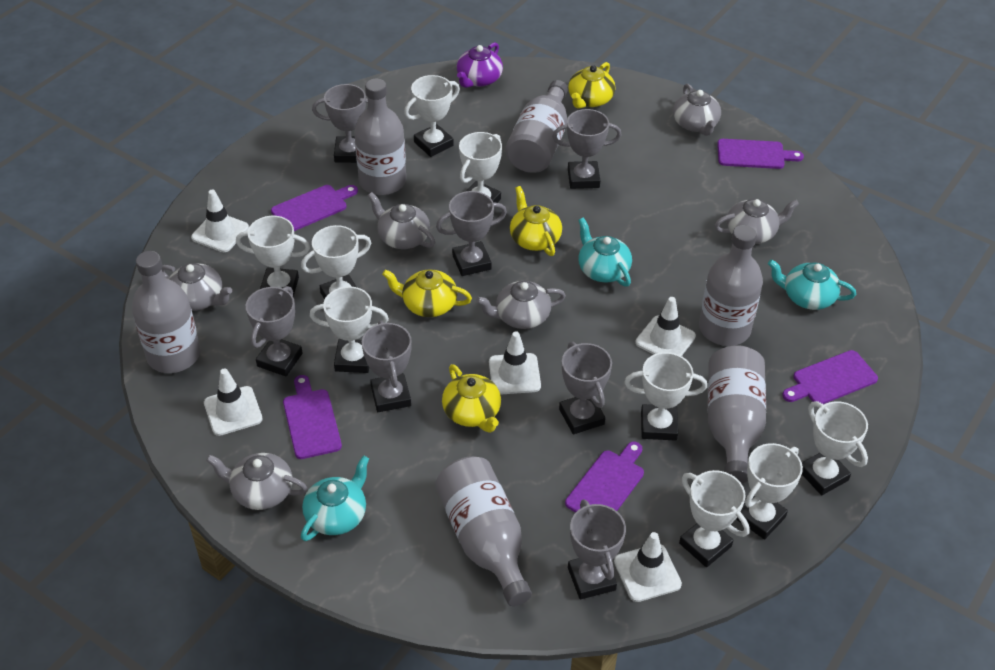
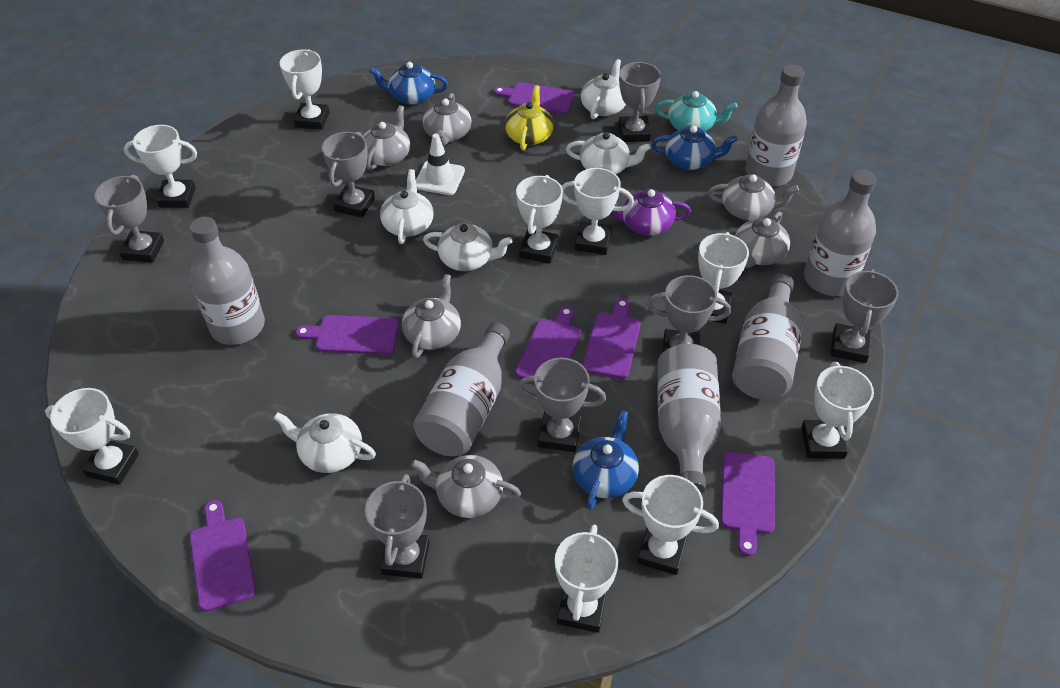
blue teapot: none = 0 -> [369,62,448,105] [573,410,639,510] [652,125,737,170] = 3
purple cutting board: [271,185,358,231] [283,375,342,459] [565,442,644,513] [717,139,804,169] [782,350,878,404] = 5 -> [190,500,256,612] [295,315,399,355] [494,82,575,114] [515,306,581,382] [583,298,641,379] [721,452,775,556] = 6
turquoise teapot: [301,455,369,541] [578,217,632,287] [768,259,856,310] = 3 -> [655,91,738,131] = 1
white teapot: none = 0 -> [274,412,376,473] [380,169,434,244] [423,223,512,271] [566,132,651,174] [581,59,626,119] = 5
white traffic cone: [191,189,249,252] [204,368,263,436] [489,331,541,395] [614,532,682,602] [635,297,696,356] = 5 -> [416,134,465,195] = 1
yellow teapot: [382,269,472,317] [442,364,501,433] [510,186,562,256] [568,62,615,109] = 4 -> [505,85,554,151] = 1

